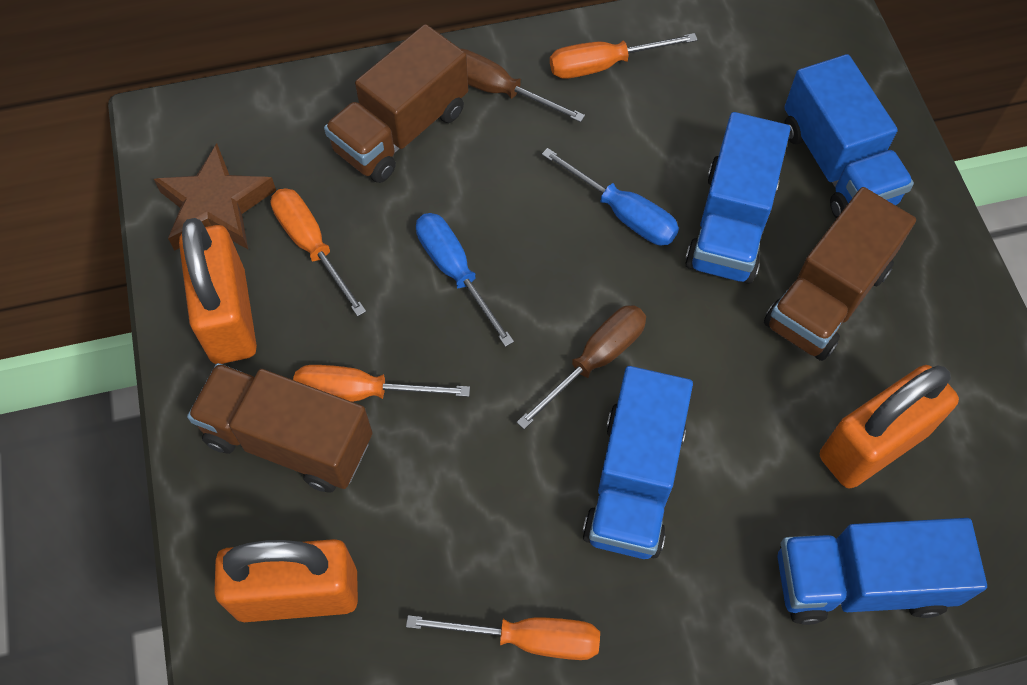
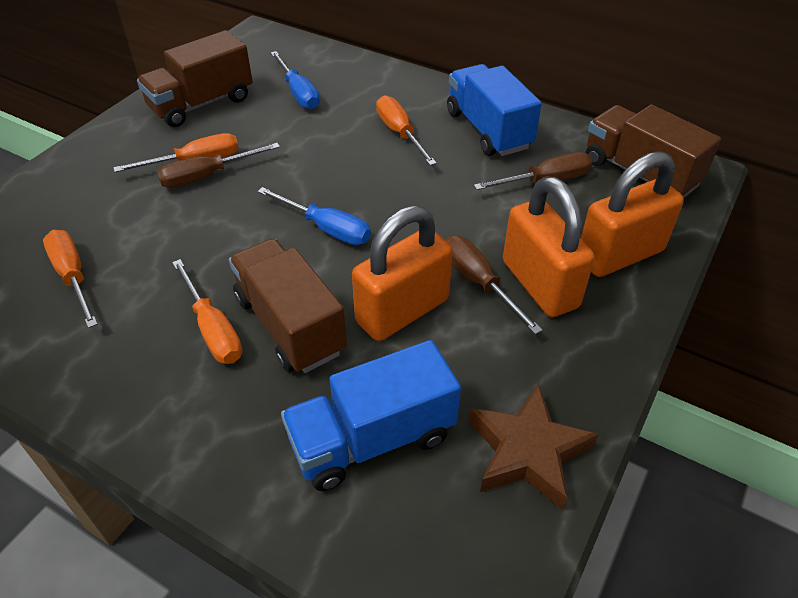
blue truck: [582,366,693,559] [685,112,791,284] [777,518,987,625] [784,54,914,219] = 4 -> [281,340,461,491] [447,64,542,156] = 2
brown screwdriver: [461,49,585,122] [516,305,646,429] = 2 -> [157,143,280,188] [446,235,543,334] [474,152,592,190] = 3

